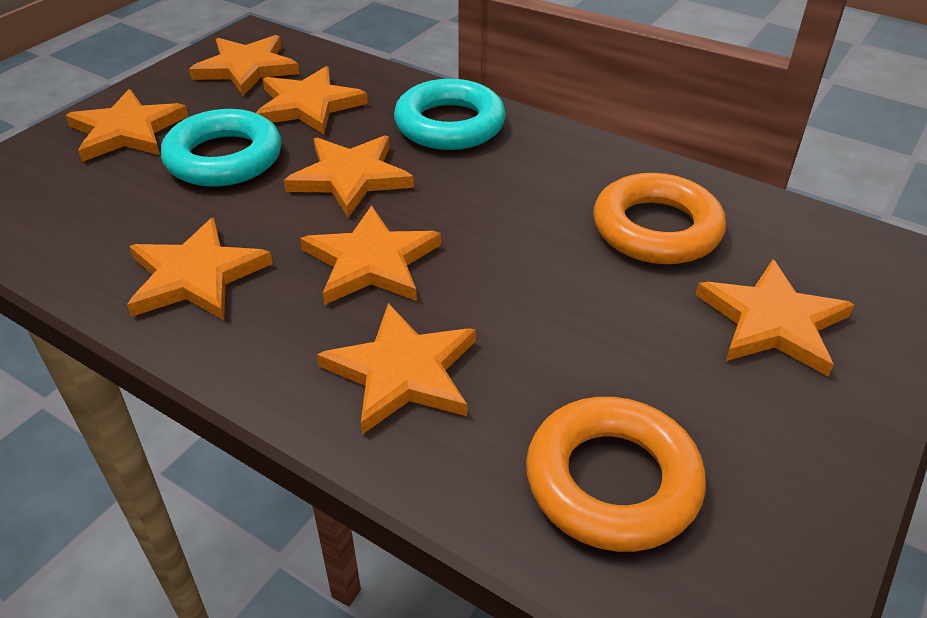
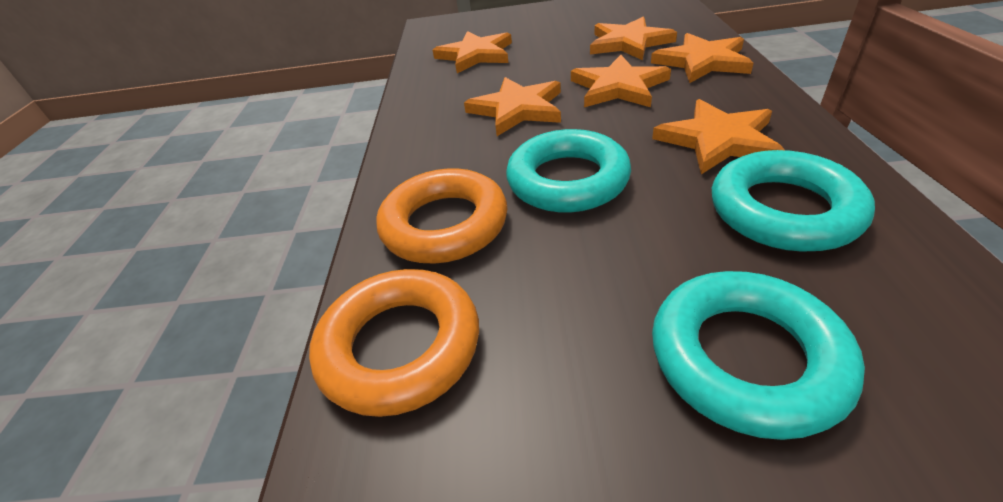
orange star: [65,89,189,162] [127,218,273,320] [189,35,300,96] [256,66,368,135] [284,135,414,217] [300,205,441,305] [317,303,476,434] [696,259,855,376] = 8 -> [432,31,512,73] [464,77,561,136] [571,55,671,107] [590,17,677,60] [651,33,754,83] [652,99,785,174] = 6
turquoise ring: [161,109,282,187] [394,79,506,150] = 2 -> [506,129,631,213] [652,271,865,440] [712,150,875,252] = 3

